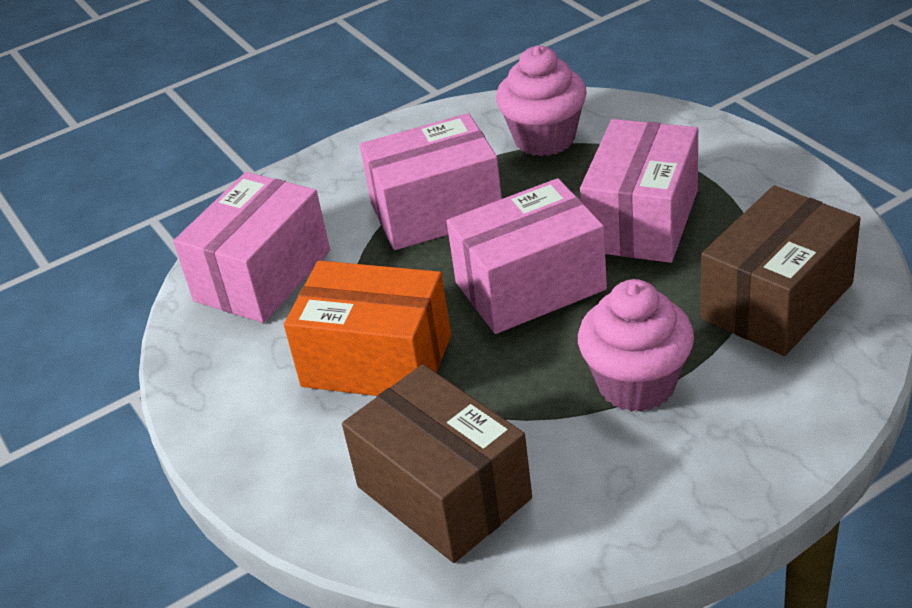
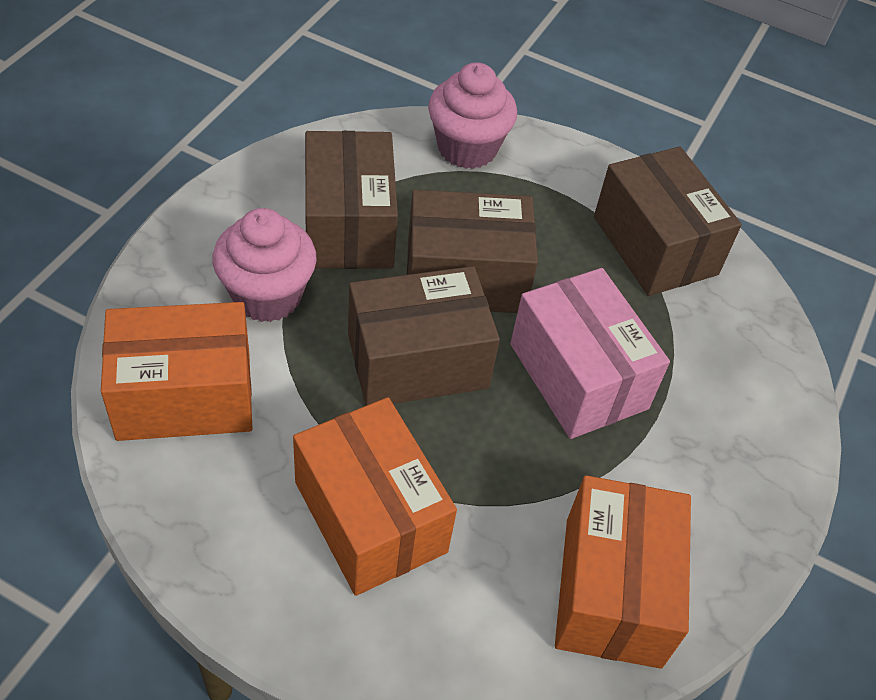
brown box: [342,364,532,563] [700,185,861,356] = 2 -> [305,131,398,269] [348,266,500,406] [407,190,538,313] [594,147,742,296] = 4
orange box: [284,260,451,396] = 1 -> [101,302,252,441] [293,397,457,596] [555,475,691,669] = 3
pink box: [173,172,330,323] [360,113,502,250] [447,178,607,334] [580,119,698,263] = 4 -> [510,268,670,439] = 1

